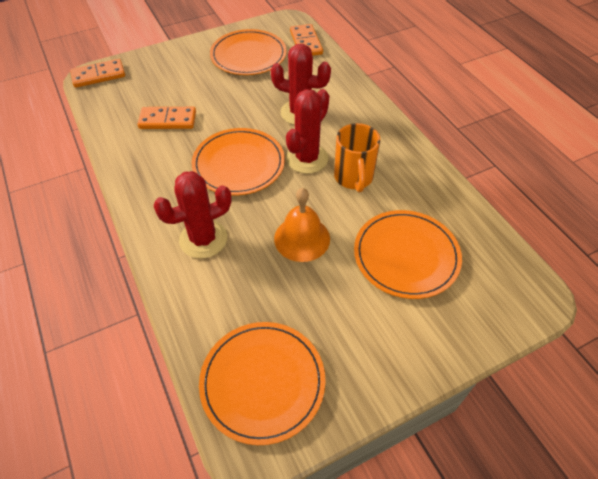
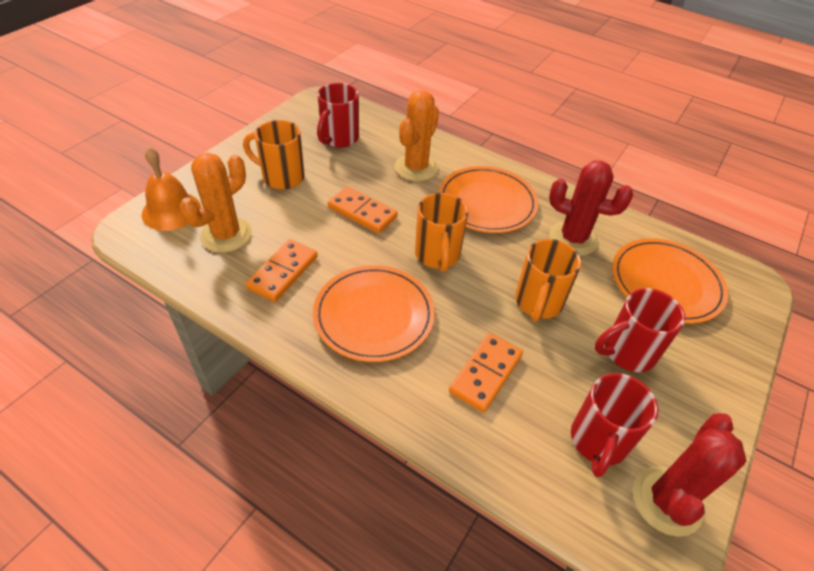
orange cactus: none = 0 -> [180,153,252,252] [395,90,439,181] = 2
orange mug: [334,123,380,192] = 1 -> [243,120,305,190] [415,193,468,272] [515,239,581,322] = 3
orange plate: [192,128,285,195] [199,322,326,445] [210,29,287,75] [354,210,462,299] = 4 -> [313,265,435,362] [438,166,538,233] [612,238,728,324] = 3
red cactus: [153,171,232,259] [271,44,331,125] [286,89,329,174] = 3 -> [549,160,633,256] [633,413,747,537] = 2
red mug: none = 0 -> [317,83,359,148] [571,373,658,477] [595,288,685,372] = 3

